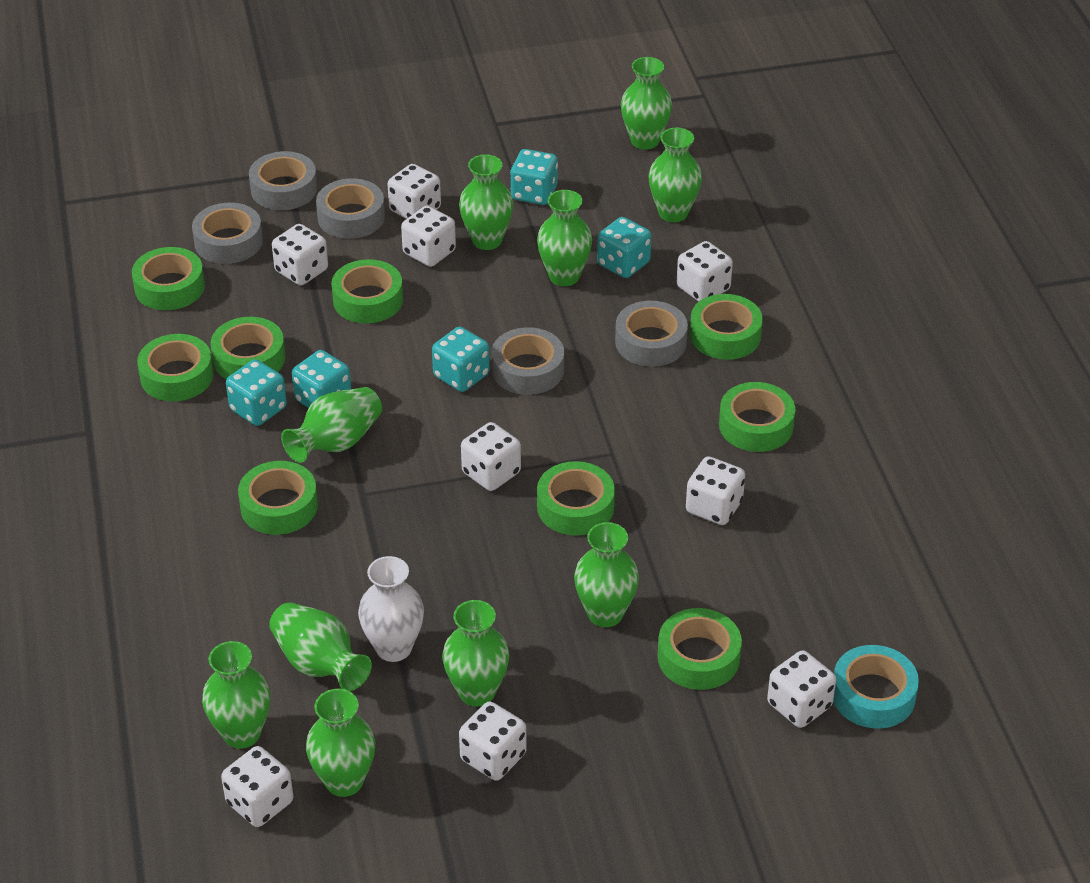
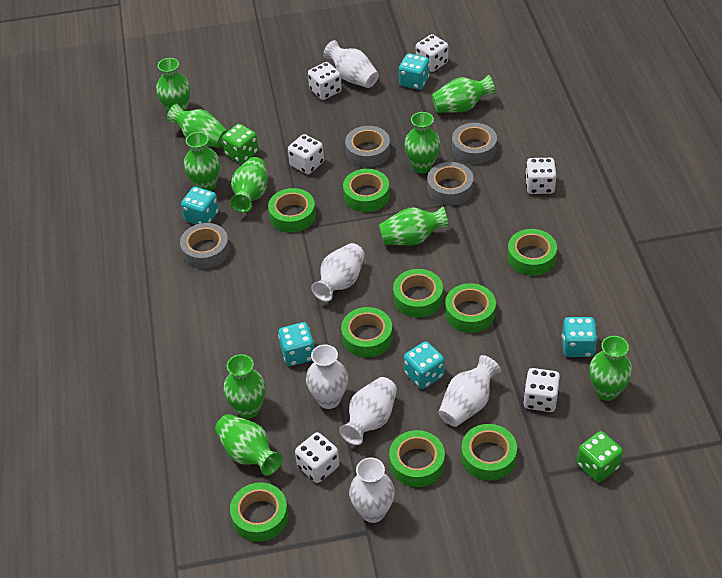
green dice: none = 0 -> [222,124,259,164] [577,431,623,482] = 2
grey tape: [192,203,263,264] [249,151,317,210] [316,178,385,239] [491,327,564,395] [615,301,688,367] = 5 -> [180,223,230,269] [345,126,390,167] [427,162,474,205] [452,123,497,165] = 4
turquoise tape: [833,645,919,728] = 1 -> none = 0
white dice: [221,746,293,827] [272,224,328,285] [388,164,441,219] [401,206,456,267] [459,702,527,781] [461,422,521,491] [677,241,733,302] [686,456,745,525] [767,650,836,728] = 9 -> [288,134,324,174] [295,432,339,483] [308,62,342,100] [416,34,448,72] [523,368,560,412] [525,158,556,194] = 6
white vase: [358,556,424,662] = 1 -> [306,345,348,409] [311,243,365,302] [323,40,379,88] [339,377,397,445] [349,458,395,523] [438,355,501,427] = 6

